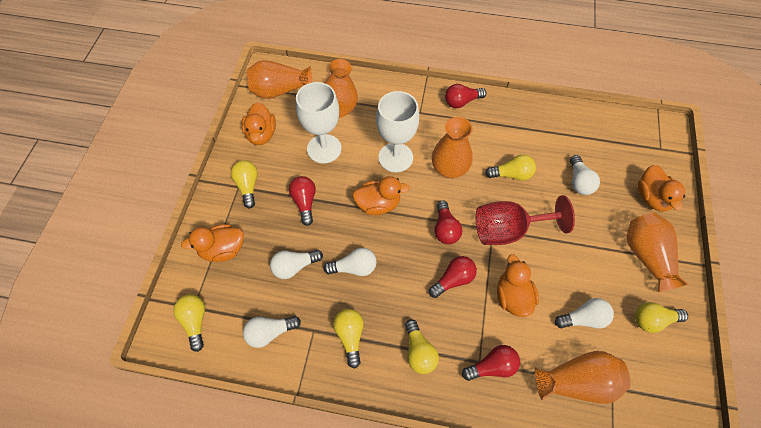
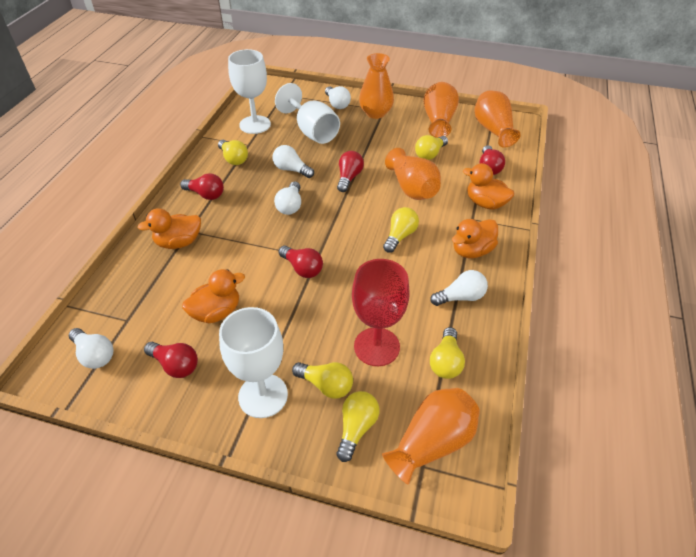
orange duck: [181,224,244,262] [242,102,276,145] [352,176,410,215] [497,254,539,317] [638,165,685,212] = 5 -> [137,208,201,249] [182,269,245,323] [452,219,498,258] [463,163,514,210] = 4
white goblet: [296,82,342,163] [376,91,419,172] = 2 -> [219,307,288,418] [228,49,271,134] [275,83,340,144] = 3

